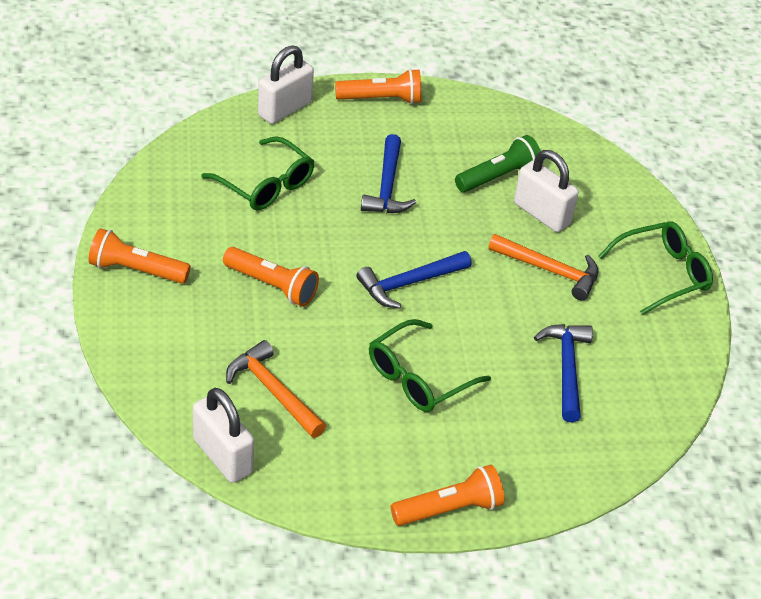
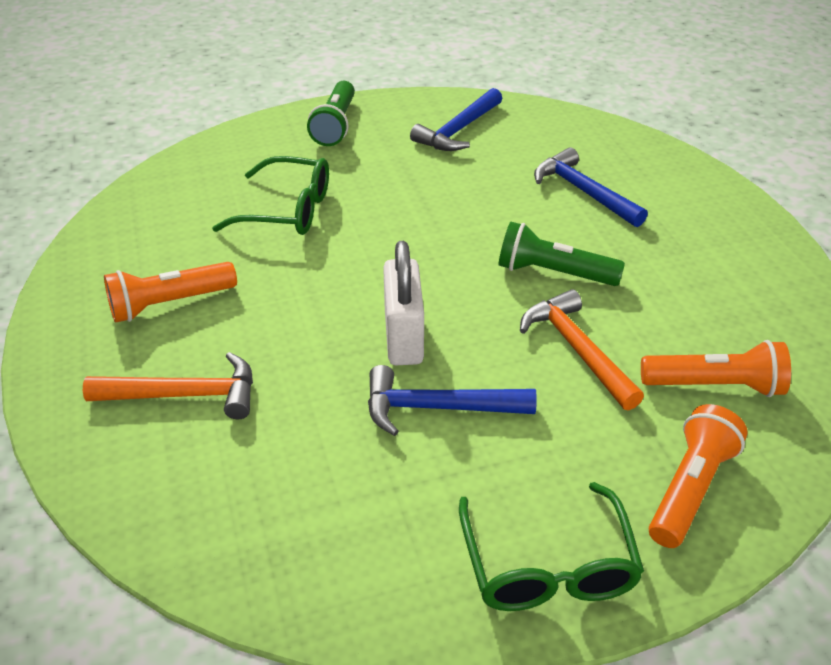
green flashlight: [455,135,541,192] = 1 -> [307,81,355,146] [498,222,625,286] = 2
green glasses: [201,136,314,211] [369,319,491,412] [598,221,713,315] = 3 -> [212,156,329,235] [459,482,644,611] = 2
orange flashlight: [88,228,191,284] [223,247,319,307] [335,69,422,104] [391,465,504,526] = 4 -> [104,262,237,323] [641,340,791,397] [649,404,748,548] = 3
white padlock: [193,388,254,483] [258,45,314,124] [514,150,579,232] = 3 -> [383,241,424,365] = 1

